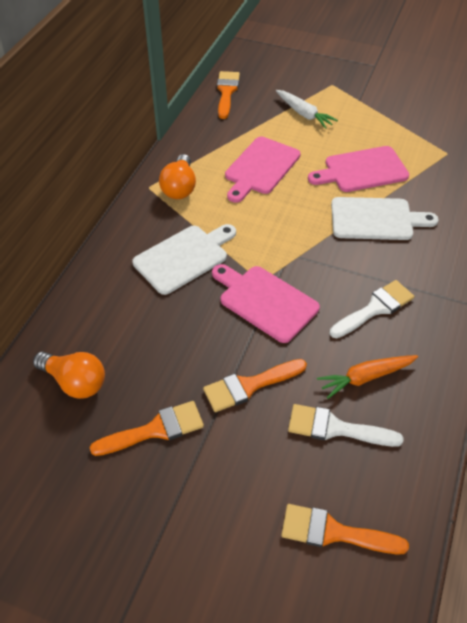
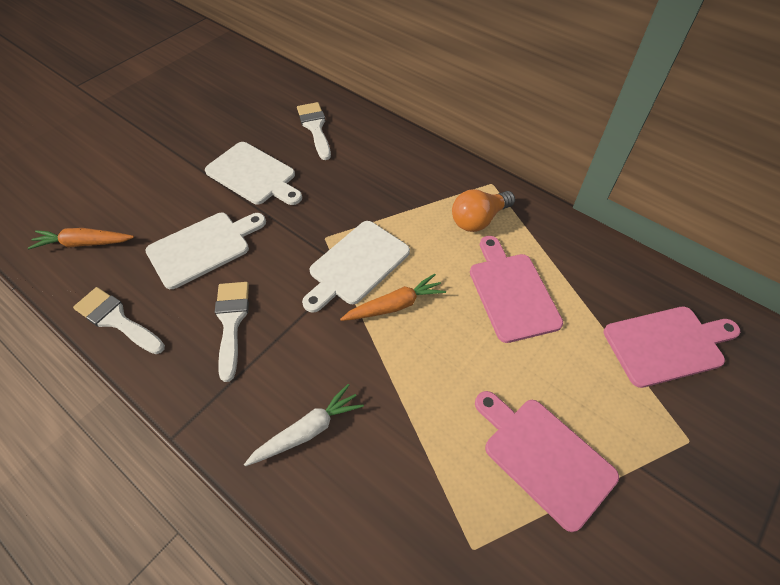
orange brush: [90,401,204,456] [203,359,307,412] [217,71,240,119] [281,504,409,555] = 4 -> none = 0
orange carrot: [317,355,418,399] = 1 -> [28,228,134,249] [340,274,446,321] = 2
orange light bulb: [33,352,105,399] [159,154,196,199] = 2 -> [452,189,515,232] = 1
white brush: [288,404,404,447] [330,280,414,338] = 2 -> [73,287,165,354] [215,282,249,382] [297,102,331,160] = 3
white cutting board: [132,224,236,295] [331,197,438,240] = 2 -> [145,213,266,289] [205,142,302,205] [302,221,410,313] = 3

